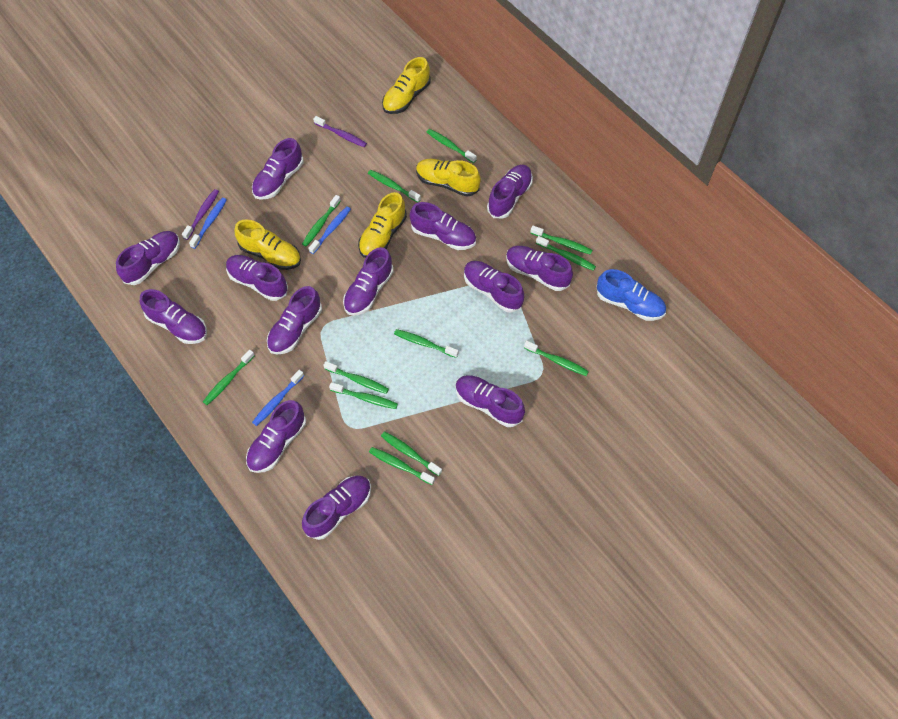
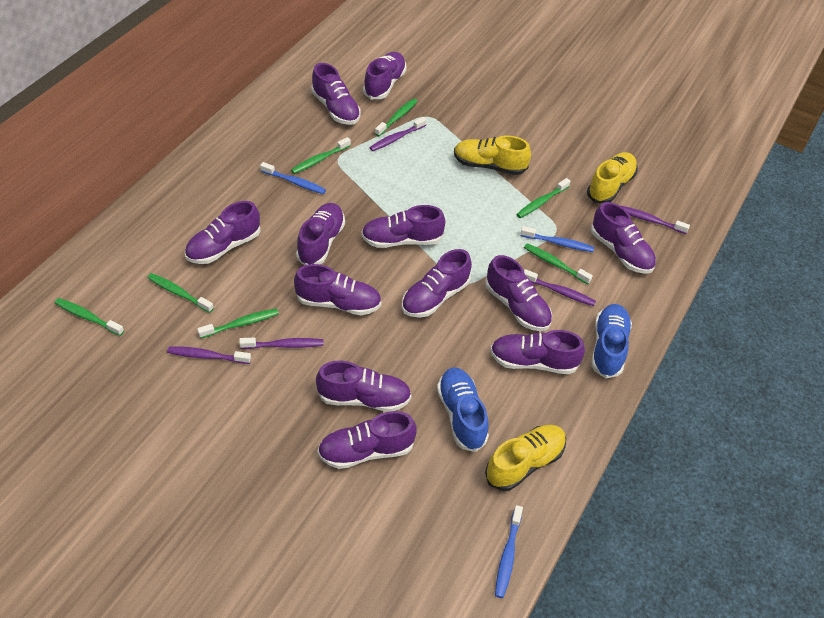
blue shoe: [596,269,666,321] = 1 -> [437,367,489,452] [591,304,632,378] = 2
green toothbrush: [203,349,255,405] [302,195,341,247] [323,361,389,394] [329,382,398,409] [368,170,421,202] [369,447,435,485] [381,431,442,476] [394,329,459,358] [427,129,477,163] [524,341,589,376] [530,226,592,255] [536,236,596,271] = 12 -> [55,298,124,336] [147,273,214,313] [197,308,279,339] [291,137,351,174] [375,99,418,137] [516,178,570,218] [524,243,593,284] = 7
purple shoe: [116,231,180,285] [140,289,207,344] [226,255,288,301] [246,400,306,473] [252,138,304,200] [267,286,322,355] [302,476,371,540] [343,247,394,316] [410,202,476,250] [455,375,525,427] [464,261,524,313] [487,165,533,218] [506,246,573,291] = 13 -> [185,201,261,264] [294,264,381,315] [296,203,345,265] [311,63,361,125] [316,361,411,412] [317,411,416,469] [361,205,445,248] [363,52,407,99] [402,249,472,318] [485,255,552,331] [490,330,585,374] [591,202,656,274] = 12
purple toothbrush: [182,189,219,240] [313,116,367,147] = 2 -> [167,347,251,364] [239,338,324,349] [369,117,427,151] [524,269,596,306] [619,205,690,234] = 5
yellow shoe: [234,219,301,270] [358,192,407,258] [382,57,431,114] [416,159,481,197] = 4 -> [454,136,531,175] [485,425,566,491] [587,152,638,203] = 3

